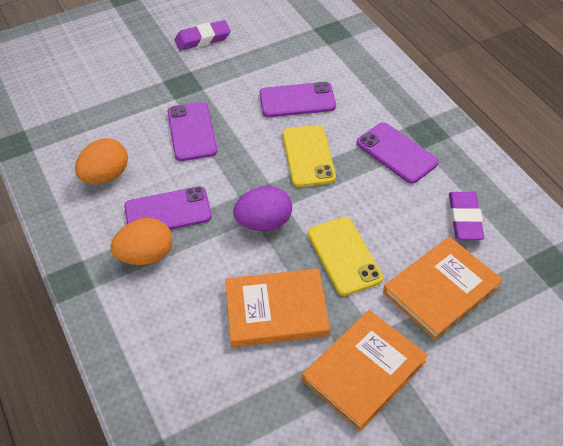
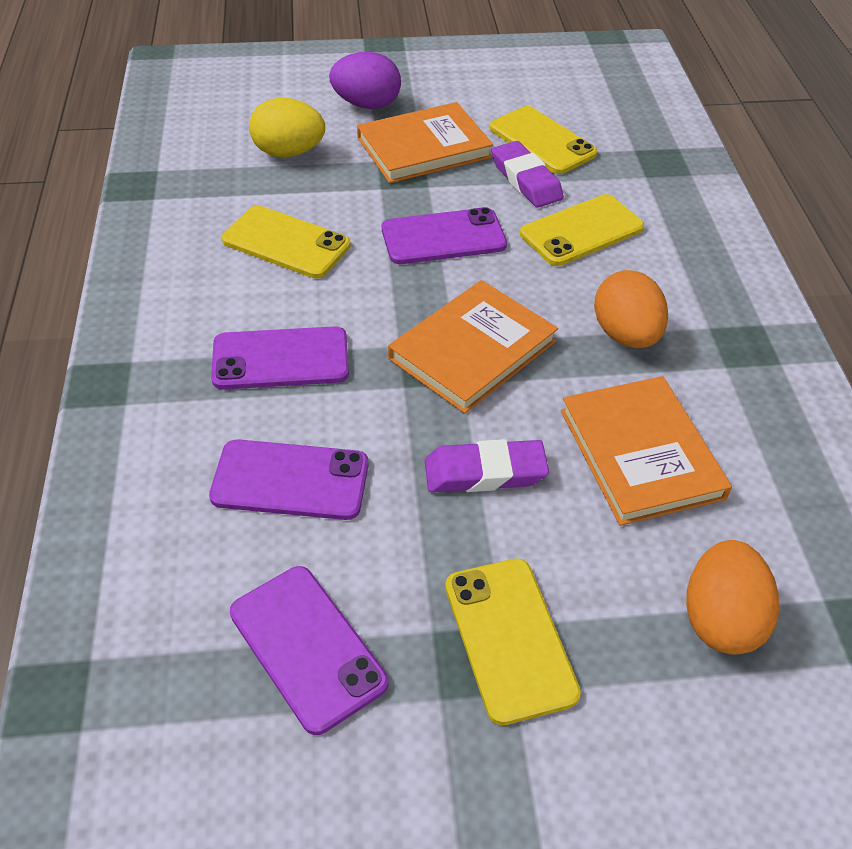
yellow egg: none = 0 -> [249,98,325,157] = 1
yellow phone: [283,125,336,187] [308,217,383,296] = 2 -> [222,205,351,278] [445,559,581,725] [490,106,597,174] [520,194,644,266] = 4

